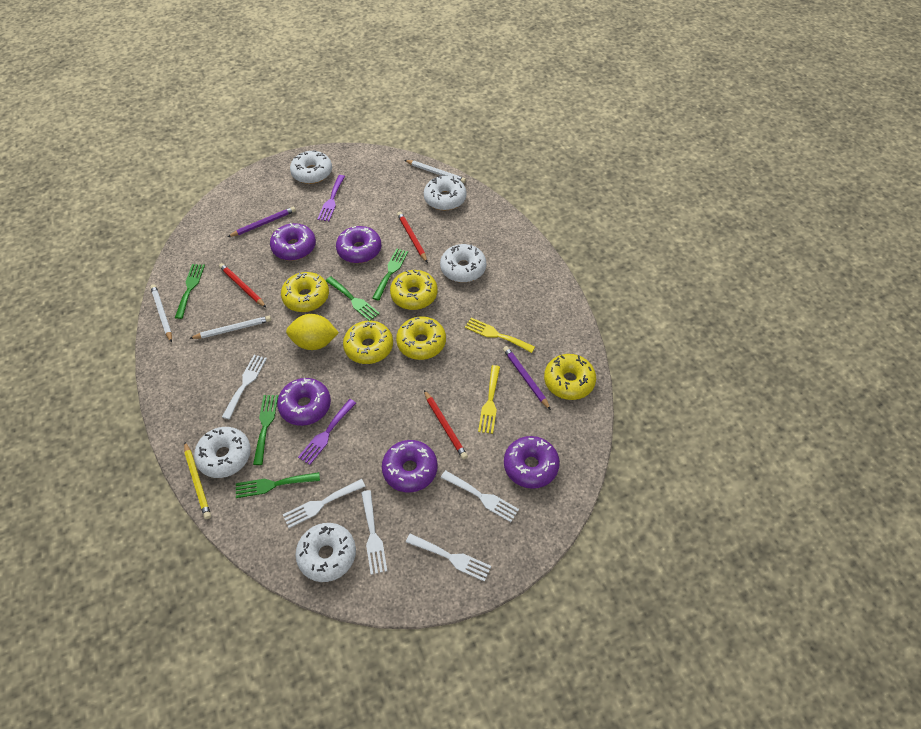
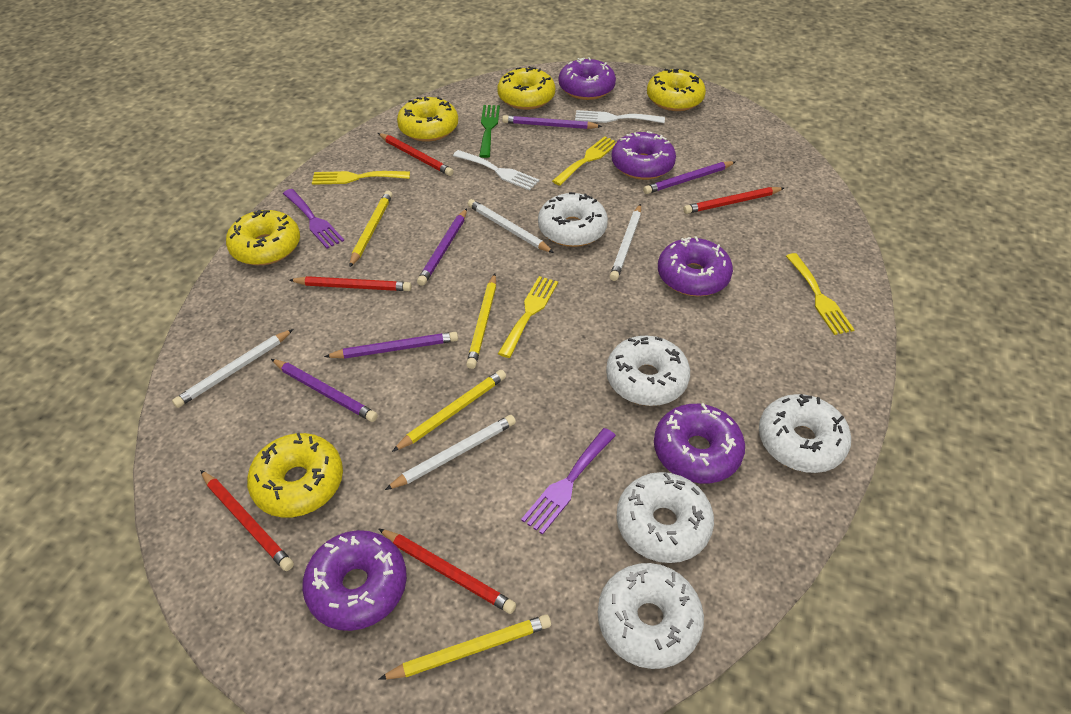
green fork: [175,264,205,319] [236,472,320,498] [253,395,278,465] [325,276,380,321] [372,248,408,301] = 5 -> [479,105,500,158] = 1
purple pencil: [228,207,296,237] [503,346,551,410] = 2 -> [271,359,378,422] [324,332,458,359] [417,208,467,286] [502,115,602,129] [643,161,735,194] = 5
red pencil: [219,263,266,307] [397,212,427,262] [424,390,468,459] = 3 -> [200,470,294,571] [289,276,412,291] [378,133,454,176] [378,528,516,614] [683,187,784,214] = 5
white fork: [222,355,267,419] [283,479,366,528] [361,490,387,575] [406,534,491,582] [441,470,519,522] = 5 -> [453,150,540,190] [575,110,665,123] = 2
white pencil: [150,284,172,343] [189,316,271,339] [405,160,466,183] = 3 -> [172,329,293,408] [385,415,516,490] [468,199,554,253] [610,204,641,281] = 4
yellow fork: [465,318,535,353] [478,365,500,434] = 2 -> [312,171,410,185] [498,276,558,358] [552,136,616,186] [786,253,855,335] = 4
yellow lemon: [286,314,339,350] = 1 -> none = 0
yellow pencil: [184,441,211,519] = 1 -> [349,190,393,267] [378,614,551,680] [392,370,506,452] [466,274,496,369] = 4

